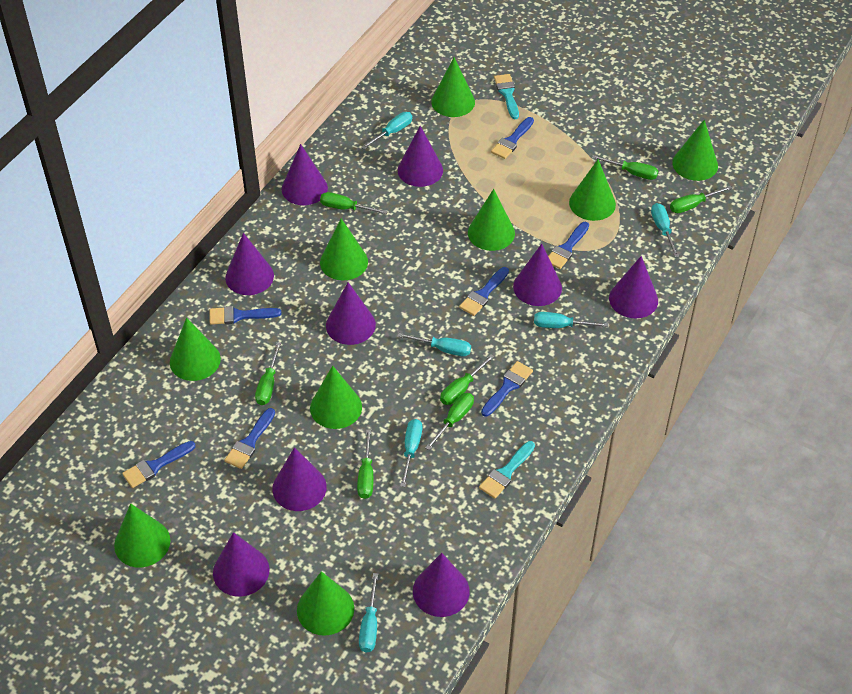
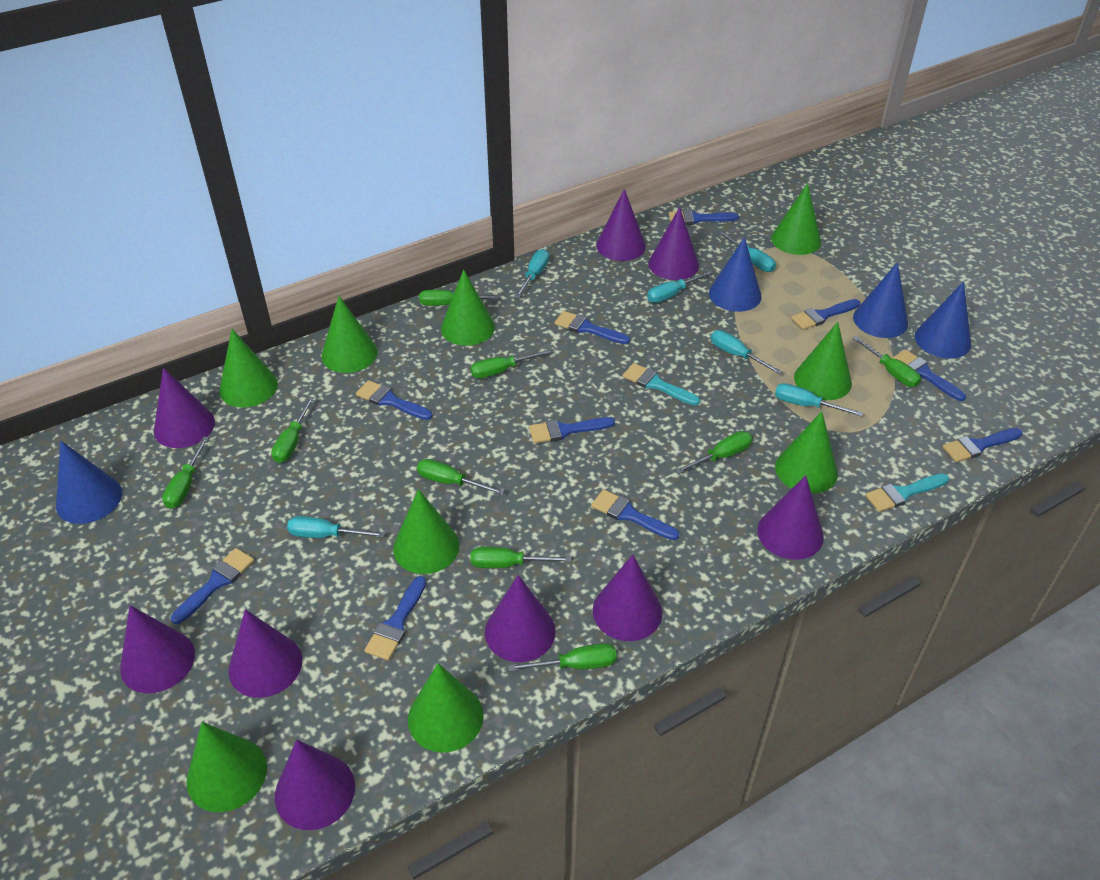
blue brush: [122,441,196,488] [210,306,281,325] [225,408,275,469] [459,267,509,316] [481,361,533,417] [491,117,534,159] [548,222,589,269] = 7 -> [171,548,254,624] [356,380,432,420] [364,576,426,660] [529,417,615,443] [555,311,630,344] [591,489,679,540] [669,210,739,225] [791,299,860,330] [892,349,966,401] [942,428,1023,462] = 10
blue cone: none = 0 -> [56,441,122,524] [709,237,762,312] [853,262,908,338] [915,282,971,359] = 4
green screwdriver: [255,342,281,405] [320,192,388,214] [357,429,373,499] [425,393,474,450] [440,354,495,405] [592,155,658,180] [670,186,732,213] = 7 -> [162,436,209,509] [271,396,315,463] [417,459,505,495] [419,290,498,306] [470,349,551,378] [470,547,571,568] [508,643,617,672] [675,431,753,474] [852,336,921,387] = 9

